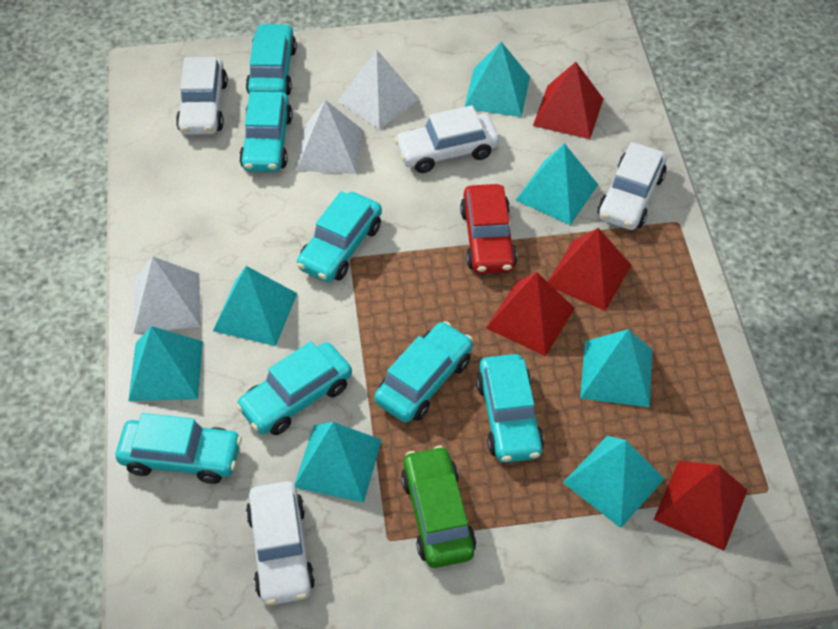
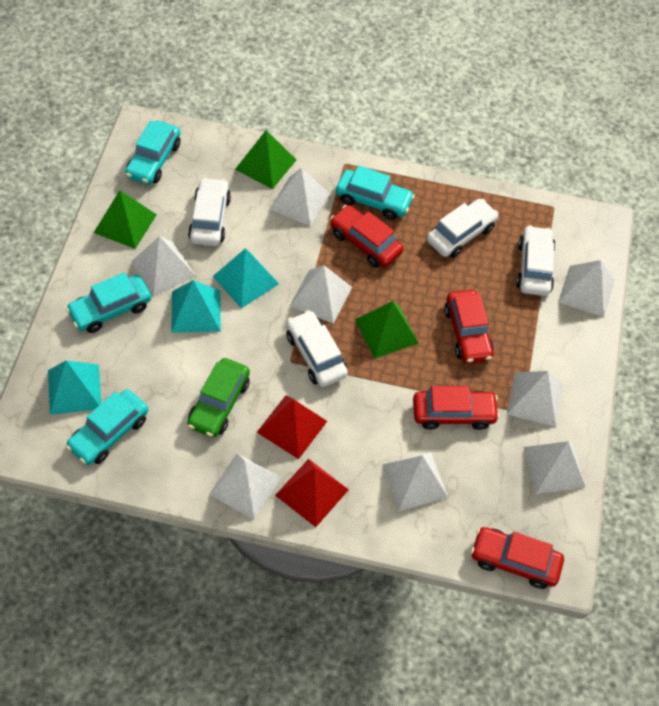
green pyramid: none = 0 -> [94,190,157,249] [235,130,296,189] [355,301,418,359] = 3
red car: [460,184,517,274] = 1 -> [330,205,403,268] [413,386,500,430] [444,290,494,364] [471,527,564,589] = 4
red pyramid: [486,272,575,356] [533,62,603,139] [548,228,631,311] [654,461,748,551] = 4 -> [257,395,327,459] [275,459,349,527] = 2
turquoise car: [116,413,242,484] [236,341,352,435] [239,92,293,172] [246,23,297,95] [297,191,382,282] [374,321,473,423] [476,354,544,463] = 7 -> [66,272,151,333] [66,389,148,465] [125,120,180,185] [336,165,415,220] = 4
turquoise pyramid: [128,326,203,401] [213,266,297,346] [295,422,382,503] [464,42,530,117] [516,143,598,225] [563,436,664,528] [580,329,652,407] = 7 -> [48,360,101,415] [171,280,221,333] [213,248,279,308] = 3
white pyramid: [133,257,201,334] [296,100,363,174] [338,49,419,130] = 3 -> [131,236,196,296] [209,453,281,520] [270,168,330,226] [290,265,352,324] [382,452,448,511] [507,371,563,427] [523,441,586,494] [558,260,615,317] = 8

